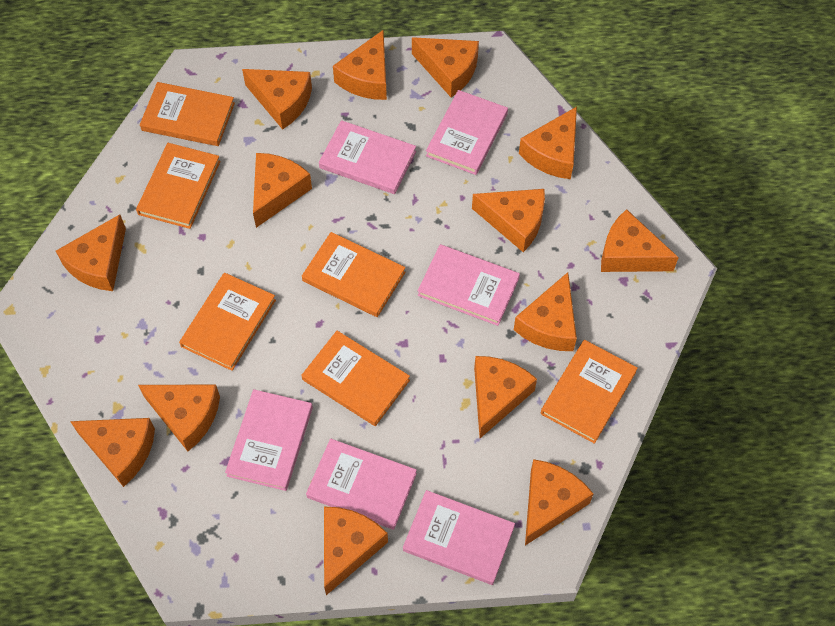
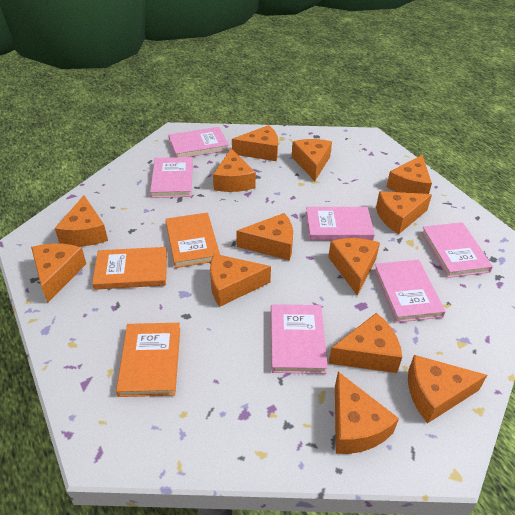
orange book: [136,143,221,229] [140,82,235,146] [179,272,276,371] [302,232,406,317] [302,331,410,426] [541,340,638,444] = 6 -> [92,247,167,290] [116,323,180,397] [166,213,220,268] = 3
orange cheese: [56,214,126,291] [70,418,155,487] [138,385,220,451] [242,69,312,130] [253,153,312,228] [324,507,388,595] [333,30,387,100] [412,37,479,97] [472,189,545,252] [474,356,537,438] [514,272,577,351] [519,107,577,179] [525,459,594,546] [601,209,679,272] = 14 -> [31,244,86,303] [55,195,108,246] [210,254,271,307] [213,148,256,192] [232,125,278,161] [236,213,293,261] [292,139,332,181] [328,238,380,296] [328,313,402,373] [335,372,399,454] [376,191,432,234] [386,155,432,194] [408,355,487,423] = 13

